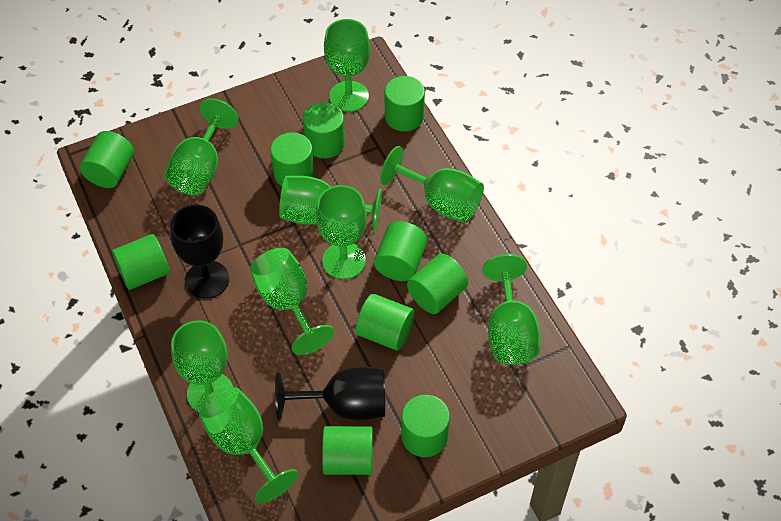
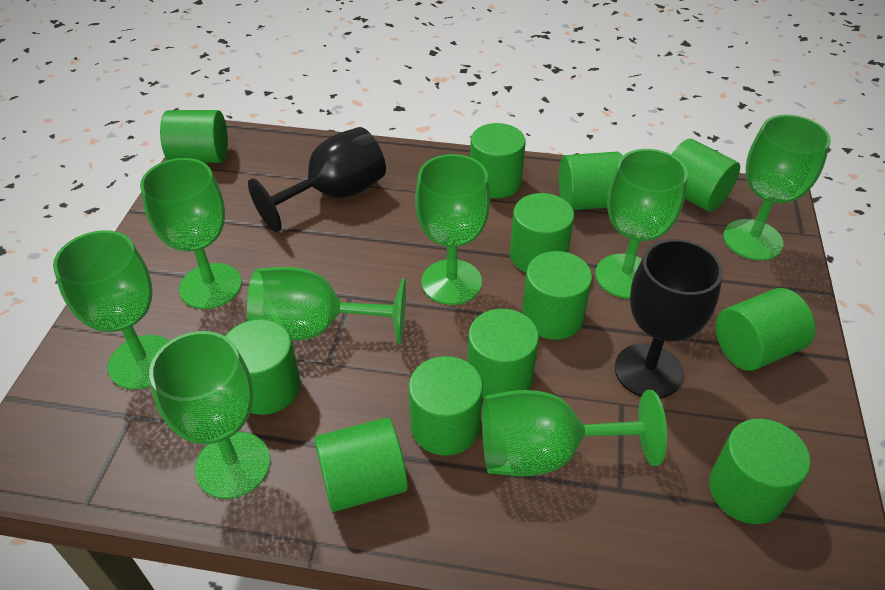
green cylinder: [79,131,134,188] [112,234,170,290] [270,132,314,186] [303,102,345,159] [322,426,373,475] [356,294,414,351] [374,221,427,281] [385,76,425,131] [401,395,450,457] [407,254,468,314] = 10 -> [160,110,228,163] [226,319,301,415] [314,418,408,512] [409,356,483,456] [467,309,539,399] [470,123,526,198] [510,193,574,273] [522,251,592,340] [559,151,623,210] [672,139,740,212] [709,419,811,524] [716,288,815,371] = 12
green goblet: [164,98,239,195] [171,320,233,412] [199,387,298,504] [250,248,334,355] [279,176,382,232] [316,185,367,279] [324,19,370,112] [380,146,484,223] [482,254,540,365] = 9 -> [53,230,169,389] [140,158,242,309] [149,331,270,499] [247,267,406,345] [415,154,490,305] [482,390,667,476] [595,149,688,299] [723,115,831,261] = 8

